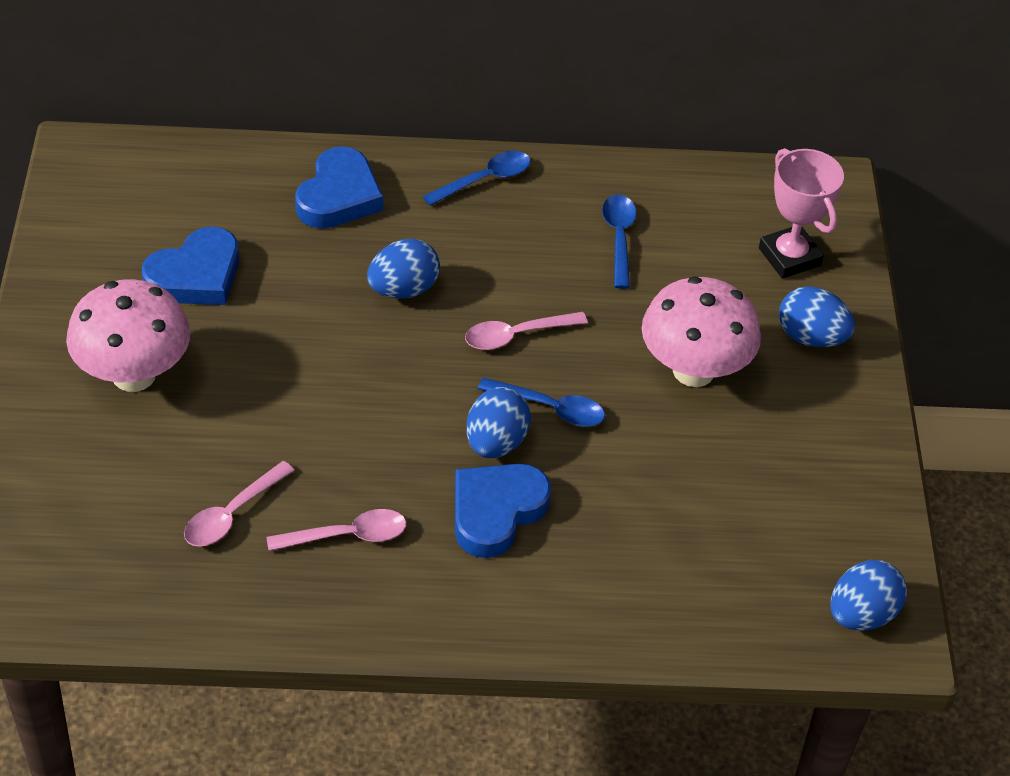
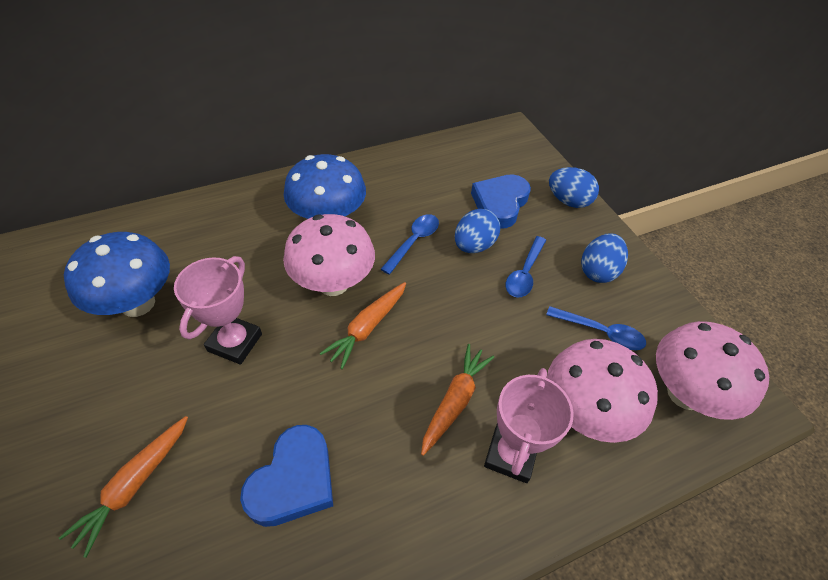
blue egg: [367,239,440,298] [466,387,531,458] [779,286,855,347] [830,560,907,631] = 4 -> [455,209,500,253] [549,167,599,208] [581,233,628,283] = 3
blue heart: [142,227,239,305] [295,147,383,229] [455,464,551,558] = 3 -> [240,425,333,527] [471,174,531,229] = 2
blue mushroom: none = 0 -> [64,232,170,317] [284,154,366,219] = 2
orange carrot: none = 0 -> [59,416,188,558] [320,282,406,369] [421,344,494,456] = 3
pink mushroom: [66,279,190,392] [642,276,761,387] = 2 -> [283,214,375,296] [547,339,658,443] [656,321,769,420] = 3
pink spoon: [184,461,295,547] [267,509,406,551] [465,312,588,350] = 3 -> none = 0
pink trophy: [759,148,844,279] = 1 -> [174,256,262,365] [484,368,574,483] = 2

